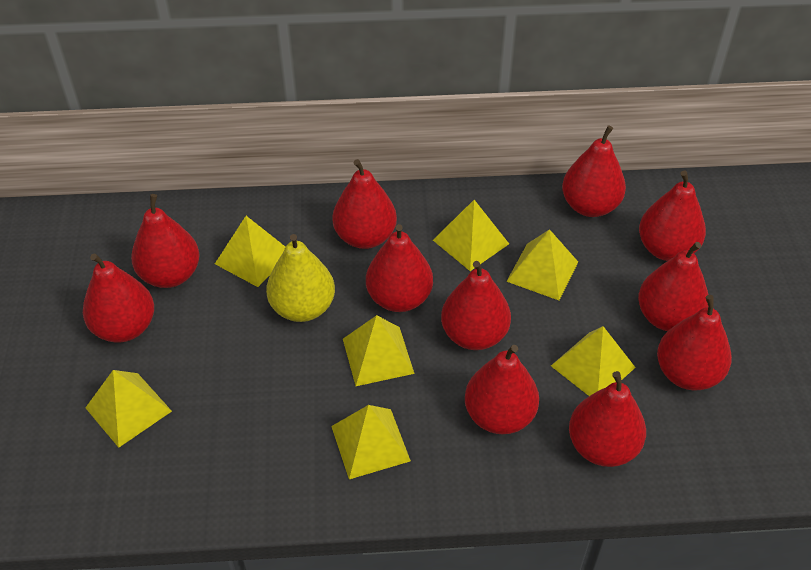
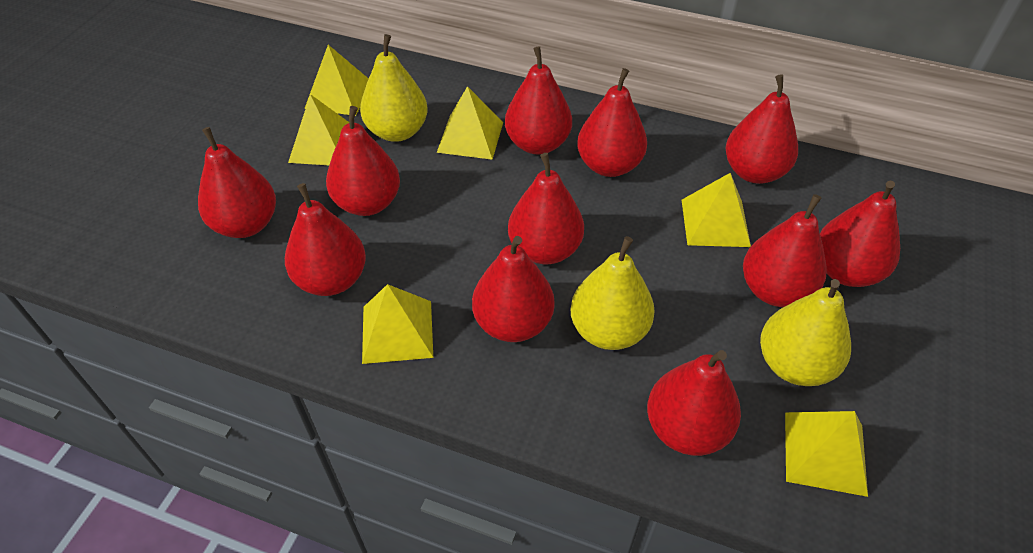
yellow pear: [266,234,335,322] = 1 -> [360,34,428,142] [571,236,655,350] [760,279,851,386] = 3
yellow pyramid: [85,370,172,448] [215,216,285,287] [331,405,411,479] [343,315,415,386] [433,200,509,271] [506,229,578,300] [551,326,636,396] = 7 -> [288,94,349,165] [304,45,369,116] [362,284,433,364] [437,86,503,160] [682,173,751,247] [785,411,868,497] = 6

